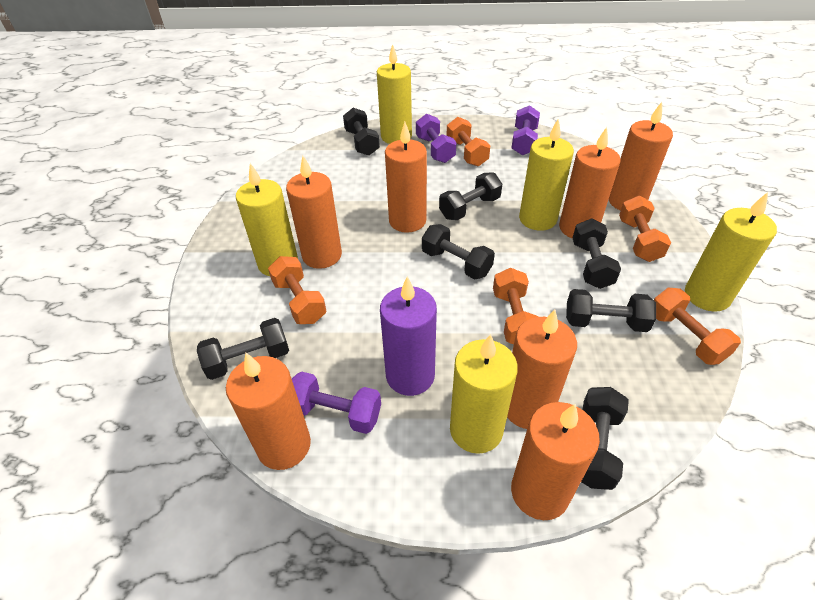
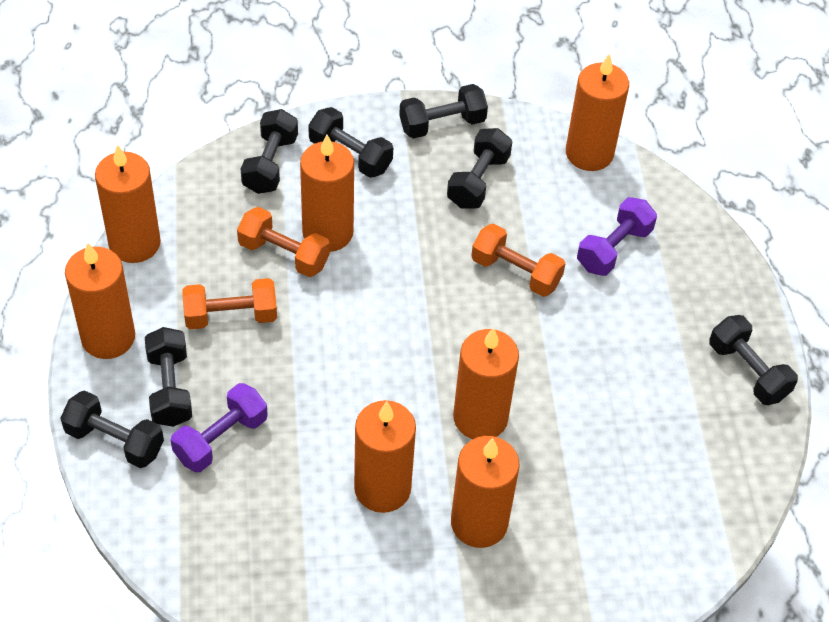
orange dumbbell: [268,256,326,324] [446,117,490,166] [493,268,539,344] [619,196,671,262] [654,287,741,365] = 5 -> [182,278,277,329] [237,207,330,277] [471,224,566,297] = 3
purple candle: [380,276,437,396] = 1 -> none = 0
purple dumbbell: [292,372,381,434] [416,114,457,163] [512,105,540,155] = 3 -> [171,383,268,472] [577,197,657,276] = 2
yellow candle: [236,163,298,276] [377,44,412,144] [450,334,518,454] [519,118,574,231] [685,192,777,312] = 5 -> none = 0

